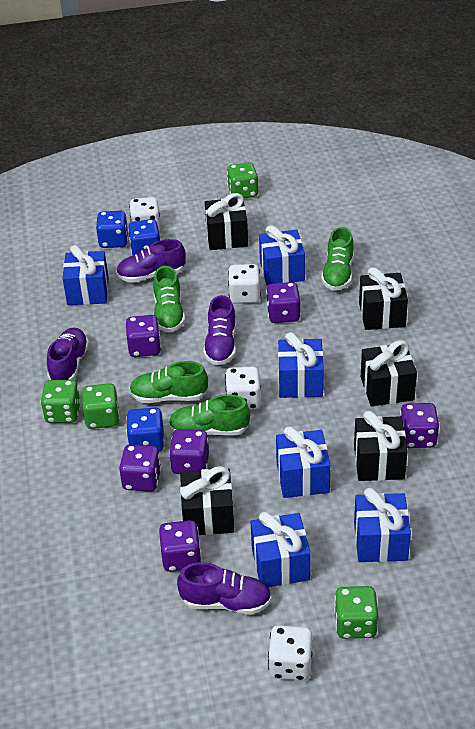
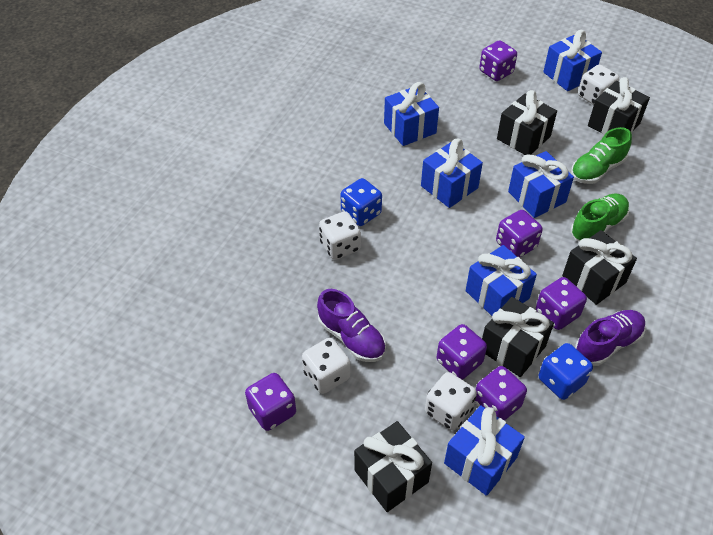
blue dice: [96,211,128,248] [126,408,165,451] [128,219,160,255] = 3 -> [341,178,382,226] [539,343,593,400] = 2
green dice: [41,380,81,423] [82,383,120,429] [227,162,258,198] [334,586,378,639] = 4 -> none = 0
green shoe: [129,361,208,403] [153,266,185,332] [169,394,250,436] [321,227,354,291] = 4 -> [571,127,632,184] [571,193,630,242] = 2
purple shoe: [47,328,89,380] [116,239,186,283] [177,562,272,615] [203,295,236,365] = 4 -> [317,289,386,362] [575,310,646,366] = 2

